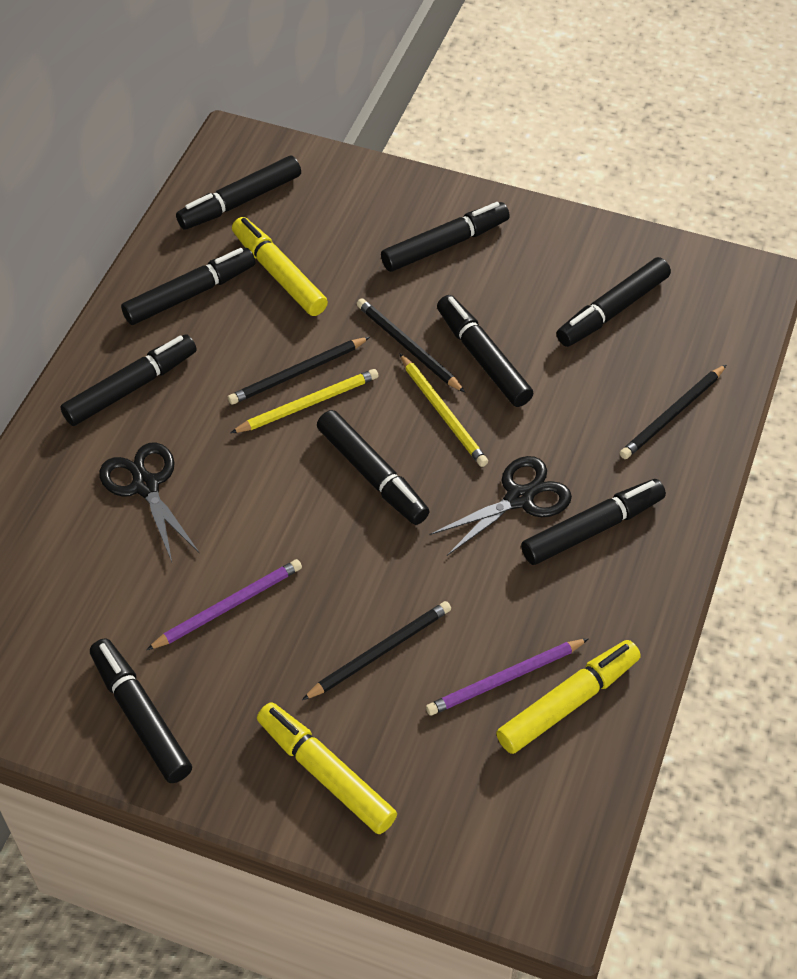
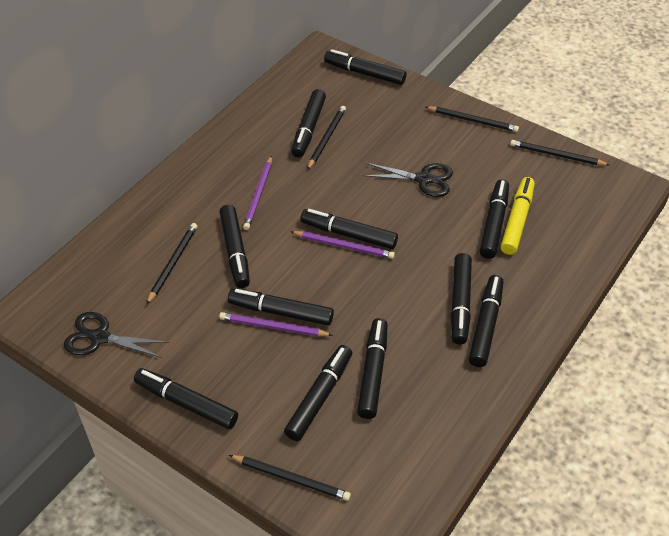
black marker: [60,334,197,426] [90,638,192,783] [121,248,255,325] [176,156,301,230] [317,410,430,525] [381,202,510,272] [437,295,533,407] [521,479,666,565] [557,257,671,347] = 9 -> [134,368,238,429] [220,205,250,288] [228,289,334,325] [284,345,352,441] [291,89,326,158] [300,209,398,249] [324,49,407,85] [357,318,388,419] [451,253,472,345] [469,275,503,367] [480,179,509,259] = 11
black pencil: [228,337,370,405] [302,601,451,700] [357,298,465,392] [620,364,727,459] = 4 -> [147,223,197,304] [229,455,351,501] [307,106,346,170] [426,106,519,132] [510,140,610,165] = 5
purple pencil: [146,559,302,650] [426,638,589,716] = 2 -> [219,312,333,337] [243,156,272,230] [290,231,395,259] = 3
yellow marker: [232,217,328,316] [257,702,397,834] [496,640,641,754] = 3 -> [501,177,535,255] = 1
yellow pencil: [231,369,378,433] [399,353,488,467] = 2 -> none = 0

